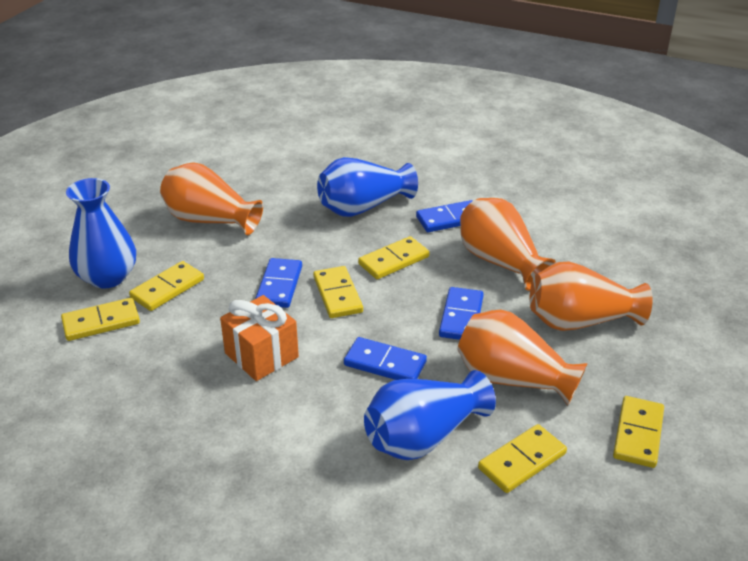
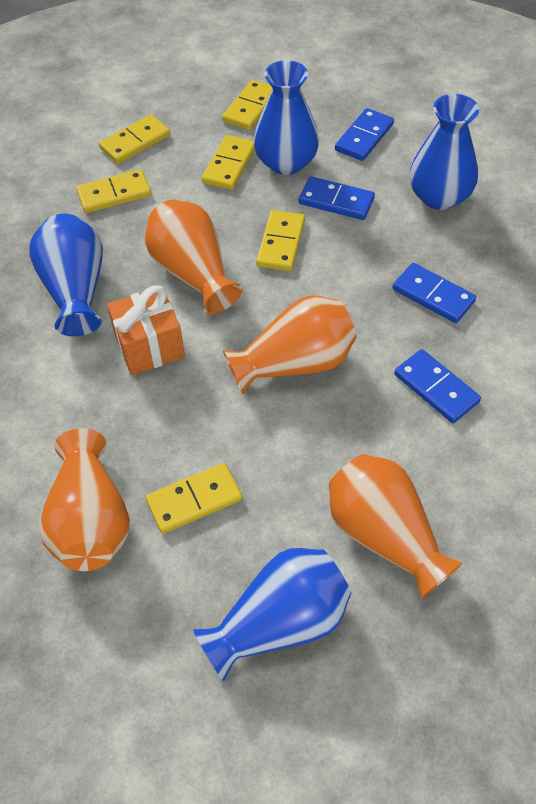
blue vase: [66,178,136,288] [317,157,418,217] [364,370,496,460] = 3 -> [29,214,103,336] [193,548,352,681] [254,60,319,175] [409,94,479,210] = 4

